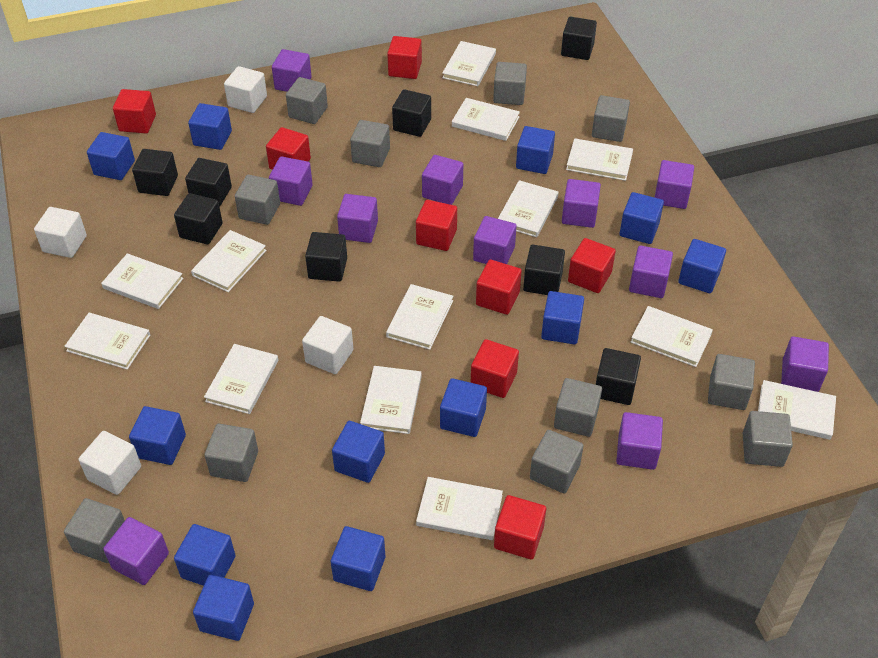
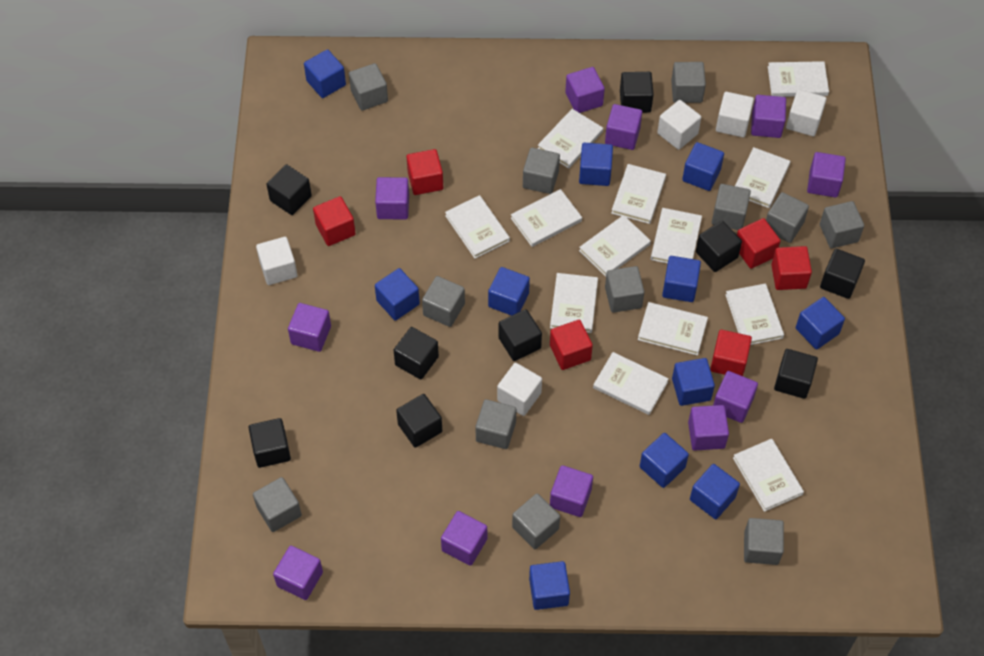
black cube: [132,149,178,196] [174,193,223,245] [185,158,232,207] [305,232,347,282] [392,89,431,137] [523,245,565,295] [561,17,597,60] [596,348,641,405] = 8 -> [248,418,291,468] [266,164,312,215] [393,327,439,379] [396,394,442,448] [498,309,542,361] [620,72,654,113] [696,221,742,272] [774,349,818,399] [820,249,865,299] = 9
blue cube: [87,132,135,180] [129,406,186,465] [174,524,236,586] [188,103,232,150] [193,575,254,641] [331,526,385,591] [332,421,385,483] [440,378,487,437] [516,126,555,174] [541,291,584,344] [620,192,664,244] [678,239,726,293] = 12 -> [304,49,346,98] [375,268,420,321] [488,267,530,316] [529,561,570,610] [579,143,613,186] [640,433,689,488] [662,256,701,302] [672,358,715,406] [682,142,724,191] [690,464,740,519] [796,297,845,350] = 11
grey cube: [64,498,125,563] [204,424,258,482] [235,175,280,225] [286,77,328,124] [350,120,390,167] [493,62,527,105] [530,430,584,493] [554,378,602,437] [592,95,630,142] [708,354,755,410] [743,411,793,467] = 11 -> [253,477,302,532] [349,63,388,111] [422,276,465,327] [476,399,516,449] [512,493,560,549] [523,148,560,194] [605,266,645,313] [671,62,706,103] [712,184,751,230] [744,518,784,565] [766,192,809,243] [820,201,864,248] = 12
red cube: [113,89,156,134] [266,127,311,170] [387,36,422,79] [416,200,457,251] [471,339,519,398] [476,259,522,315] [494,495,546,560] [568,238,616,293] = 8 -> [313,196,356,246] [407,149,443,195] [550,320,593,370] [710,330,752,376] [737,218,781,269] [771,246,812,290] = 6
white cube: [34,207,87,258] [79,431,141,495] [224,66,267,113] [302,316,353,374] = 4 -> [256,237,297,285] [497,363,542,416] [657,100,701,150] [716,92,754,137] [786,90,826,136] = 5

